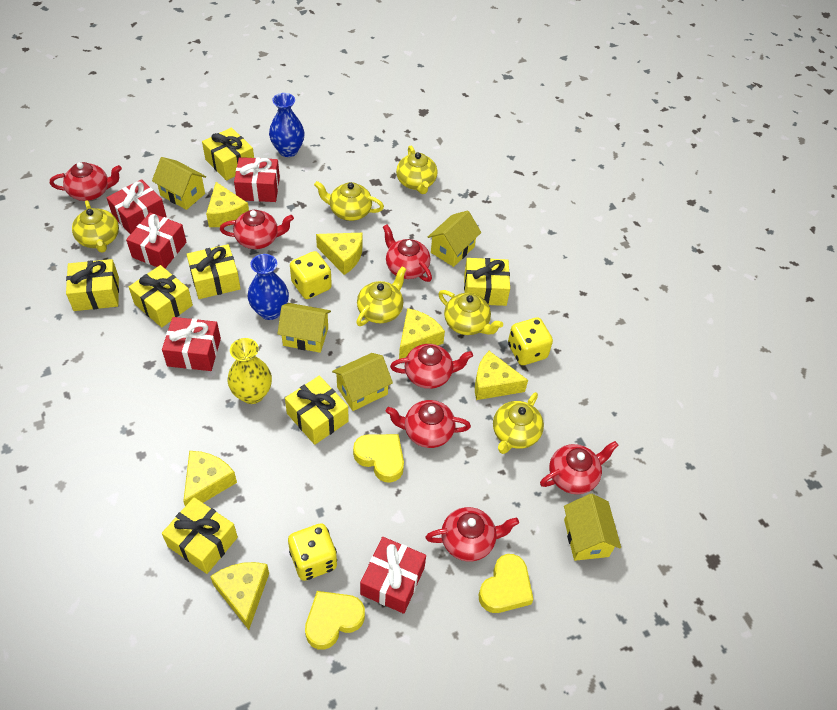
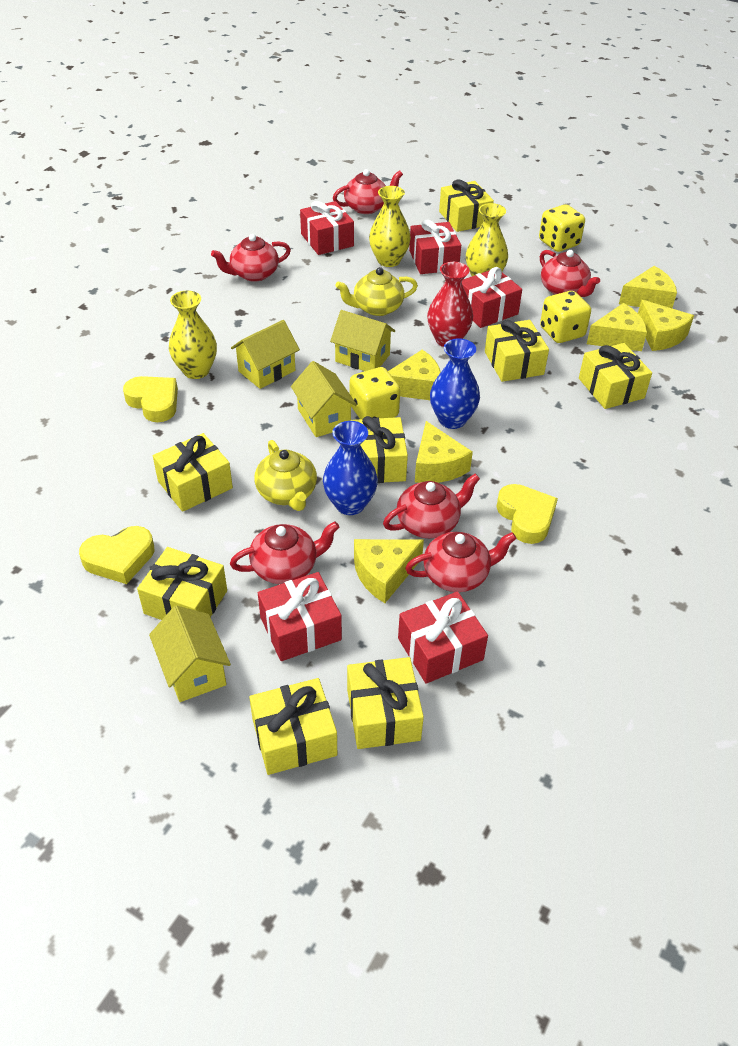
red teapot: [50,162,122,201] [220,210,294,249] [383,224,432,282] [385,400,471,448] [390,344,473,389] [426,507,519,562] [540,441,619,494] = 7 -> [211,234,291,282] [230,521,339,584] [333,169,403,214] [383,474,480,538] [405,532,516,592] [540,250,600,297] = 6
red vase: none = 0 -> [427,262,473,347] = 1
yellow gift: [66,259,119,311] [129,265,193,327] [162,497,238,574] [187,244,241,299] [202,127,254,181] [285,376,349,445] [464,258,510,306] = 7 -> [137,547,227,620] [153,433,233,512] [249,678,337,775] [347,657,424,749] [350,416,408,483] [439,179,494,232] [485,320,549,382] [579,343,652,409] = 8
yellow house: [152,157,206,210] [277,303,331,353] [332,353,393,411] [428,210,481,267] [564,494,621,561] = 5 -> [149,605,231,702] [231,320,300,389] [291,361,357,437] [330,310,395,371] = 4
yellow teapot: [72,201,119,253] [314,181,384,221] [356,266,406,326] [396,146,438,194] [438,290,503,335] [493,392,544,454] = 6 -> [254,440,317,511] [336,267,418,316] = 2
yellow vase: [228,338,272,404] = 1 -> [169,291,217,379] [369,186,411,267] [466,203,508,276] = 3

